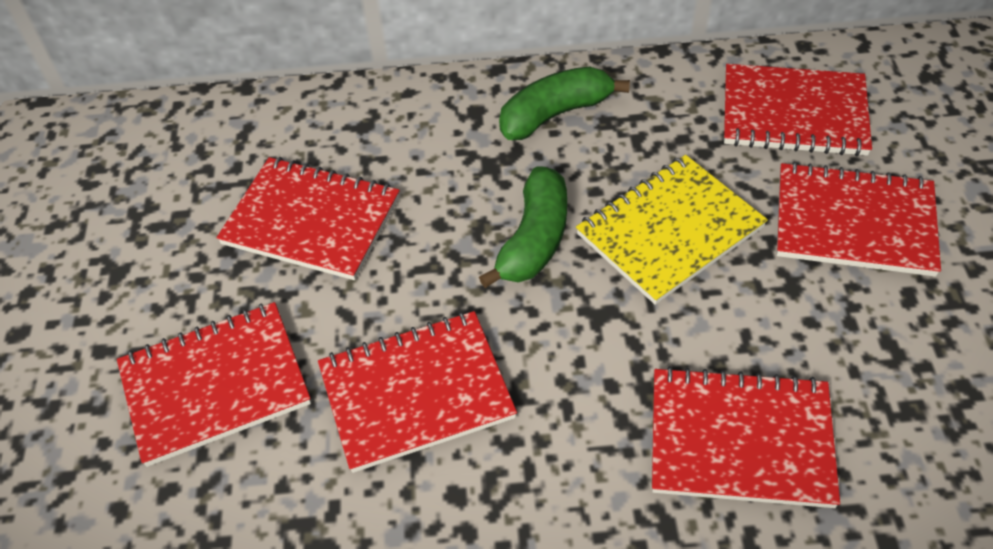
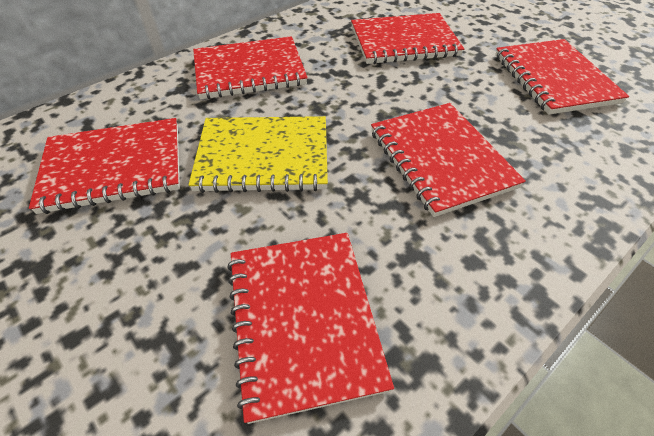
green banana: [479,166,567,288] [499,66,630,140] = 2 -> none = 0

